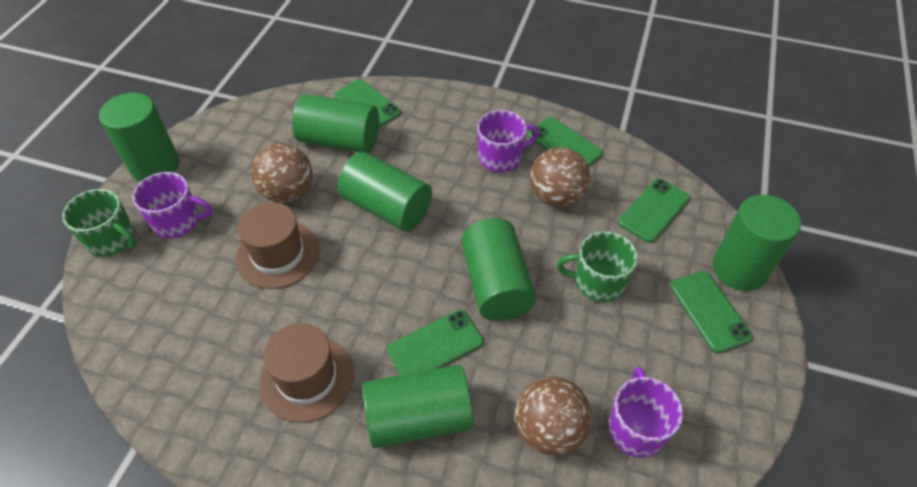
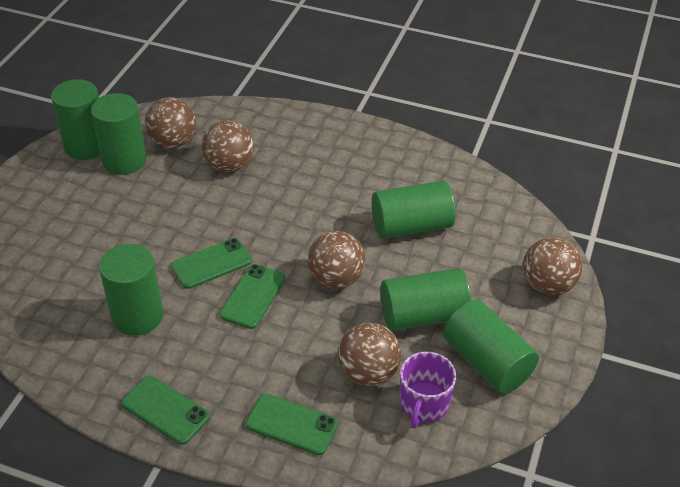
brown ball: [251,143,313,203] [515,377,592,456] [530,147,590,207] = 3 -> [145,97,196,148] [202,120,254,172] [308,231,366,289] [338,323,401,386] [523,237,582,296] = 5
brown hat: [236,202,319,289] [260,323,354,423] = 2 -> none = 0
green mug: [62,189,137,257] [557,232,638,302] = 2 -> none = 0
green phone: [335,79,401,128] [387,310,483,375] [528,117,603,167] [618,179,690,243] [670,271,753,353] = 5 -> [121,376,210,445] [171,238,252,289] [220,264,286,329] [246,394,338,455] = 4
purple mug: [133,172,212,239] [477,110,539,172] [608,367,683,458] = 3 -> [400,352,456,429] = 1

